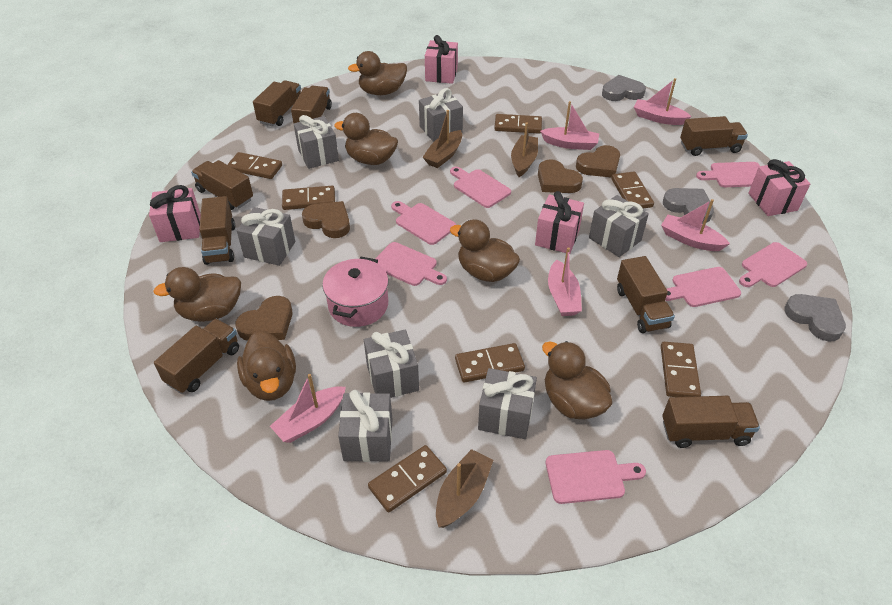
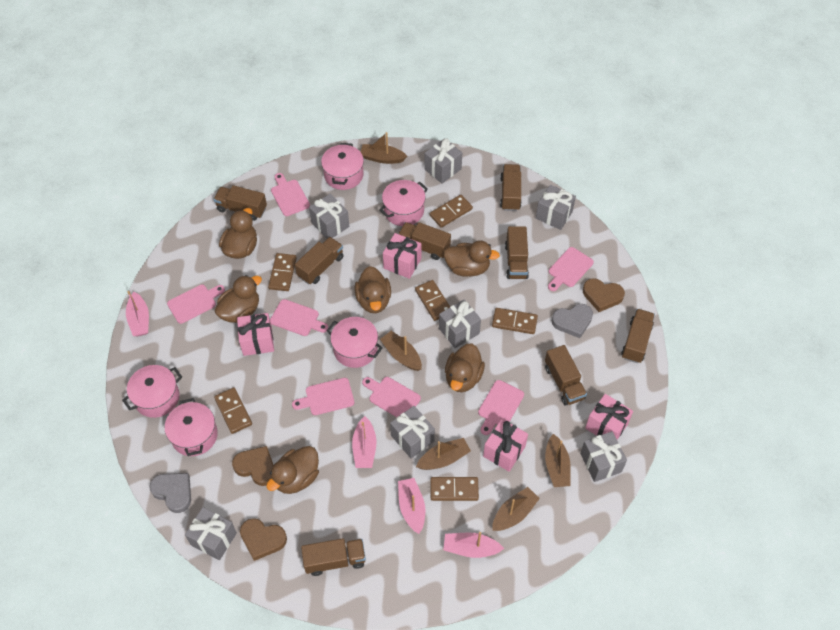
brown boat: [422,110,462,168] [436,449,494,528] [511,123,538,177] = 3 -> [361,132,407,164] [380,331,422,371] [416,438,471,470] [492,487,540,531] [545,434,571,487] = 5
brown domino: [227,152,282,179] [282,186,335,210] [368,445,447,513] [455,343,525,382] [494,114,542,134] [611,171,654,208] [661,342,701,397] = 7 -> [214,387,252,434] [268,253,297,291] [415,280,450,321] [430,195,473,228] [431,477,479,501] [492,308,538,334] = 6
brown heart: [236,296,293,341] [302,201,350,238] [538,159,583,193] [576,145,620,177] = 4 -> [232,446,273,486] [240,518,287,561] [583,278,625,312] = 3
grey heart: [602,75,646,101] [663,188,714,224] [784,294,846,342] = 3 -> [149,473,191,513] [551,304,593,338] = 2
pink boat: [270,374,346,443] [540,101,599,150] [548,247,582,316] [634,78,692,125] [661,199,730,251] = 5 -> [126,291,149,336] [352,416,377,468] [398,478,425,534] [443,532,504,558] = 4
pink pot: [322,257,389,327] = 1 -> [122,365,182,418] [165,398,218,456] [321,143,364,190] [326,317,383,368] [379,180,428,226] = 5

